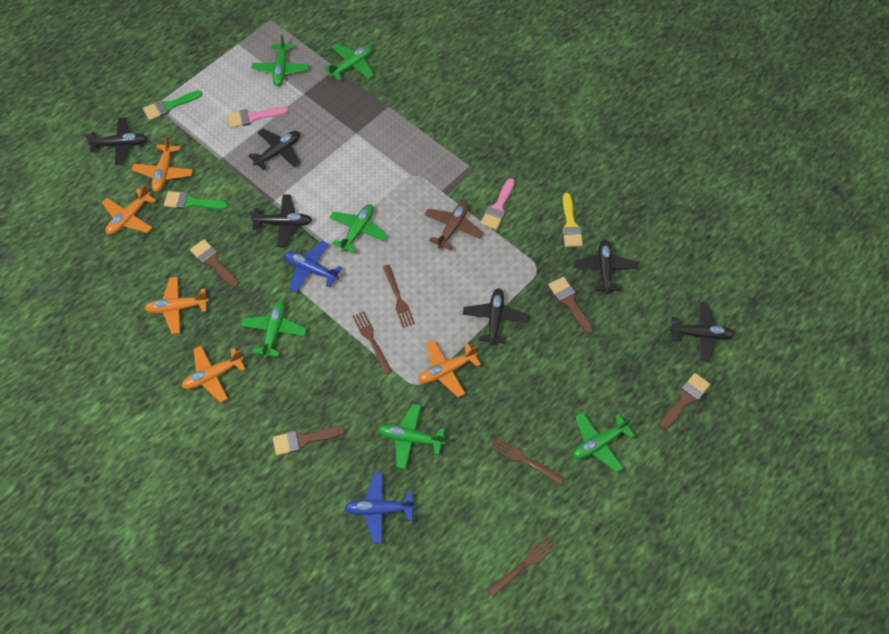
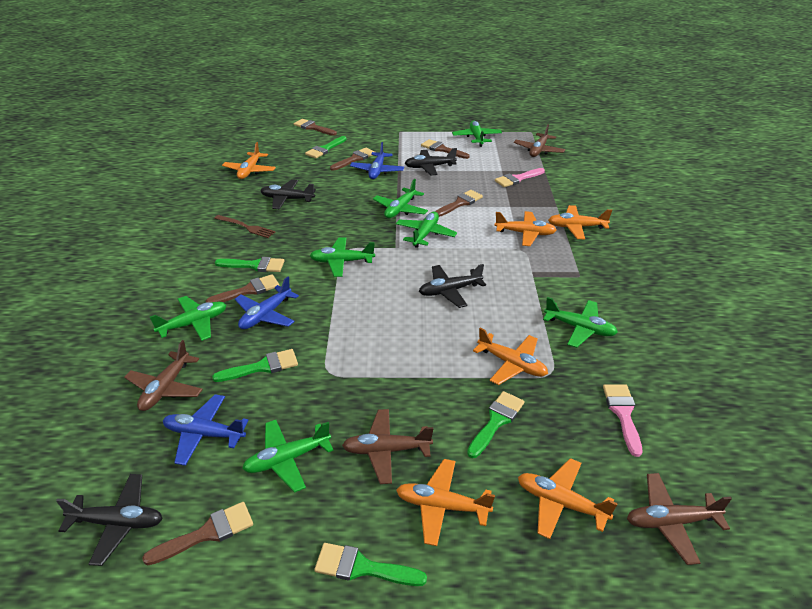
black plane: [84,117,147,166] [248,129,300,170] [249,194,312,247] [463,288,529,345] [574,239,638,294] [669,303,735,362] = 6 -> [56,474,163,566] [260,179,316,209] [405,148,457,175] [419,264,486,308] = 4
blue plane: [284,241,342,292] [345,473,415,543] = 2 -> [163,394,249,466] [235,277,299,329] [350,142,404,179] = 3
brown brush: [190,239,239,288] [273,426,345,456] [548,277,593,334] [660,373,711,429] = 4 -> [142,502,253,565] [206,274,280,303] [294,119,337,136] [330,148,375,171] [421,139,469,159] [435,190,483,217] = 6
brown fork: [352,311,392,375] [383,265,415,328] [487,536,557,597] [491,437,565,485] = 4 -> [214,215,275,238] = 1
brown plane: [424,202,483,250] = 1 -> [124,340,203,411] [342,409,433,484] [514,124,565,157] [627,473,732,565] = 4
green brush: [143,90,202,120] [164,191,228,210] = 2 -> [212,349,298,382] [215,257,284,272] [305,136,347,159] [314,543,427,586] [467,391,525,458] = 5
green plane: [241,301,307,358] [252,34,309,86] [324,43,374,81] [329,204,388,254] [378,404,445,469] [573,412,635,472] = 6 -> [150,296,226,341] [242,420,334,493] [310,237,375,277] [373,179,428,218] [396,212,457,248] [452,121,502,147] [543,297,618,348] = 7
orange plane: [102,185,156,235] [132,136,193,192] [144,277,209,334] [182,346,245,403] [418,340,481,397] = 5 -> [222,142,276,179] [396,459,495,546] [473,328,548,385] [494,211,556,246] [518,458,618,539] [548,205,612,239] = 6
yellow brush: [562,193,583,247] = 1 -> none = 0

